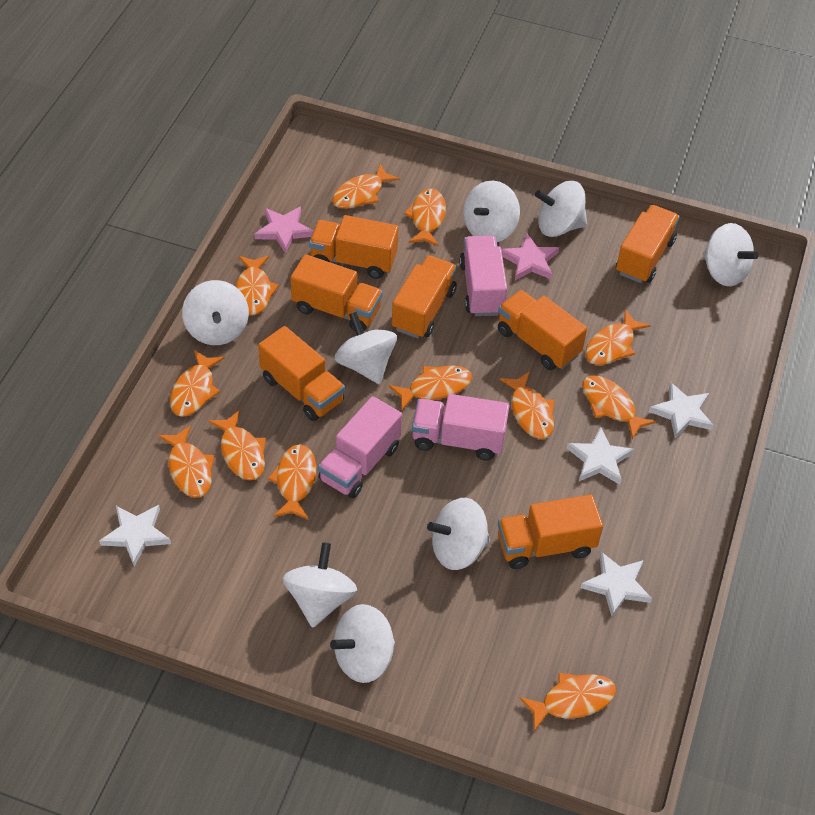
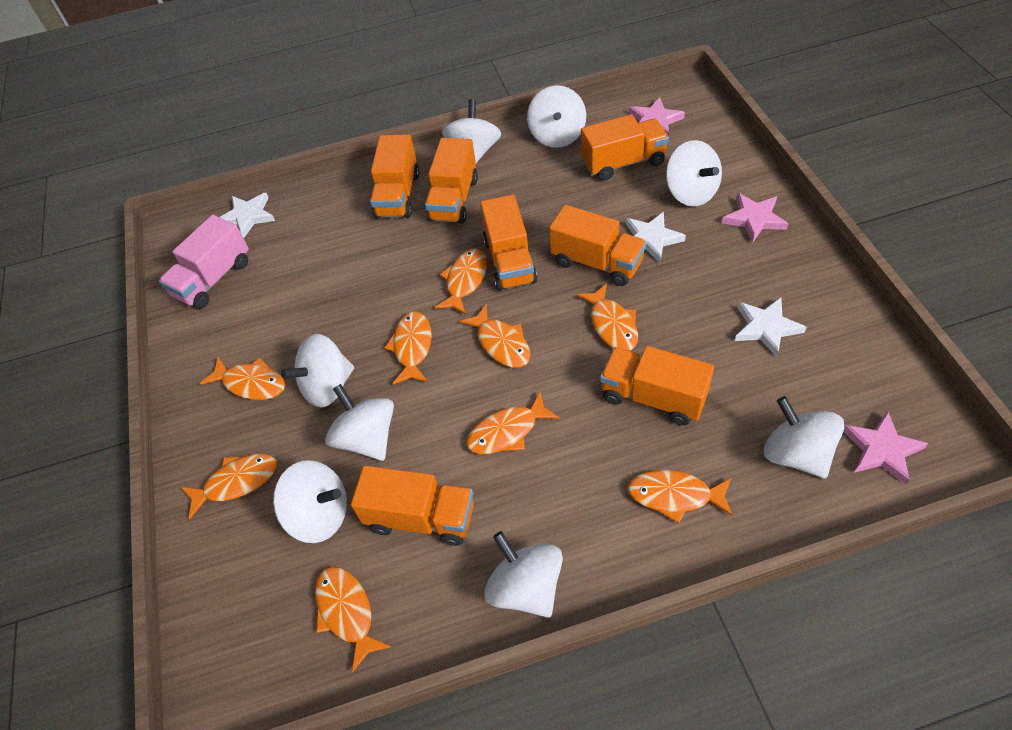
orange fish: [158,426,214,498] [170,350,225,416] [208,410,266,480] [236,256,279,315] [268,444,316,520] [332,164,400,209] [389,365,472,410] [404,189,446,246] [499,371,555,439] [519,673,616,731] [582,375,656,440] [585,309,651,365] = 12 -> [181,454,277,519] [200,357,285,400] [315,566,391,673] [384,311,432,384] [435,249,487,315] [459,304,531,368] [466,392,560,454] [576,283,638,351] [628,470,733,523] = 9
pink star: [254,207,313,254] [501,233,559,280] = 2 -> [629,97,685,137] [722,193,788,243] [843,411,928,485] = 3
pink truck: [318,396,402,498] [412,394,510,461] [459,236,507,316] = 3 -> [159,215,249,309] = 1
white star: [99,505,171,566] [567,427,634,485] [580,552,652,617] [649,382,714,438] = 4 -> [220,193,275,238] [626,212,686,263] [735,297,807,357] = 3

